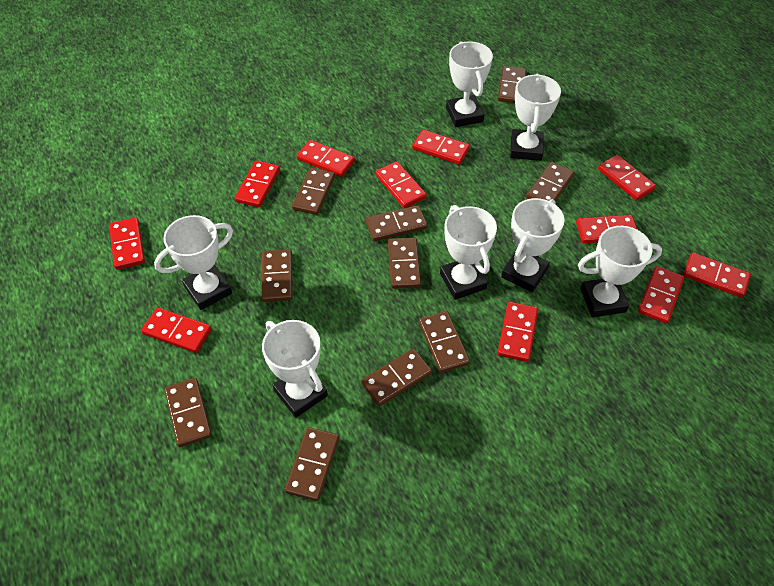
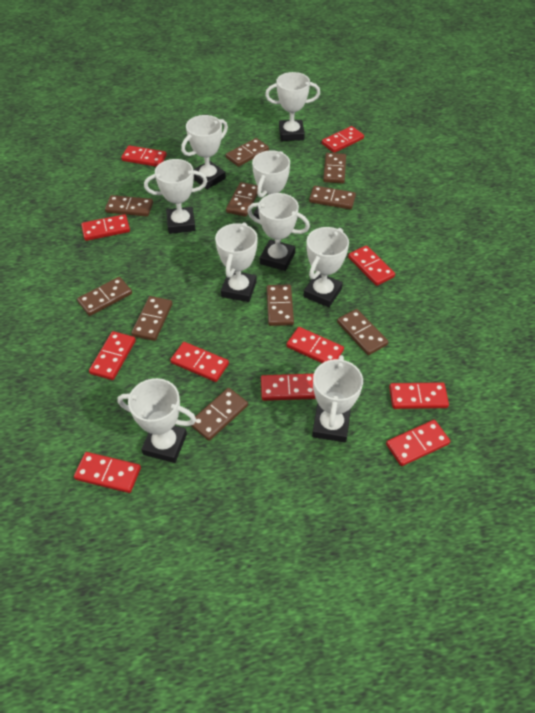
white trophy: [154,215,233,310] [262,320,328,418] [440,205,497,300] [446,41,493,127] [501,198,564,292] [510,74,561,161] [578,226,662,317] = 7 -> [117,378,196,463] [144,159,207,234] [181,115,228,189] [215,222,258,302] [247,193,310,271] [252,150,290,219] [265,72,320,141] [303,227,349,307] [312,355,363,442] = 9

